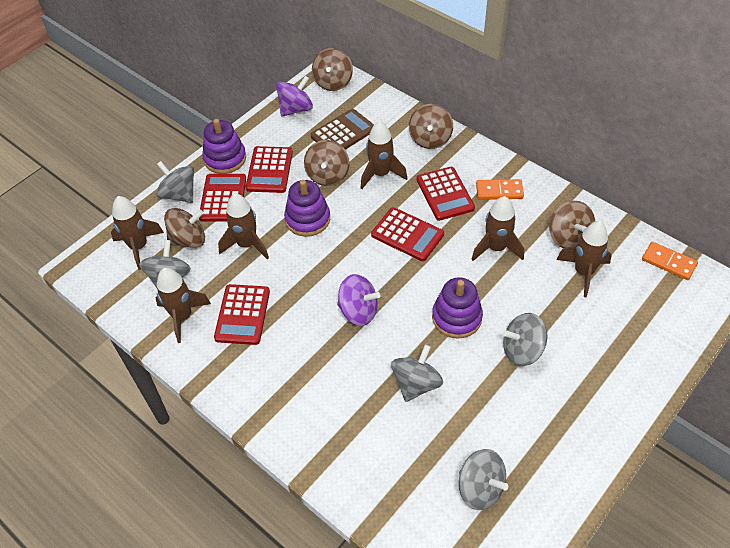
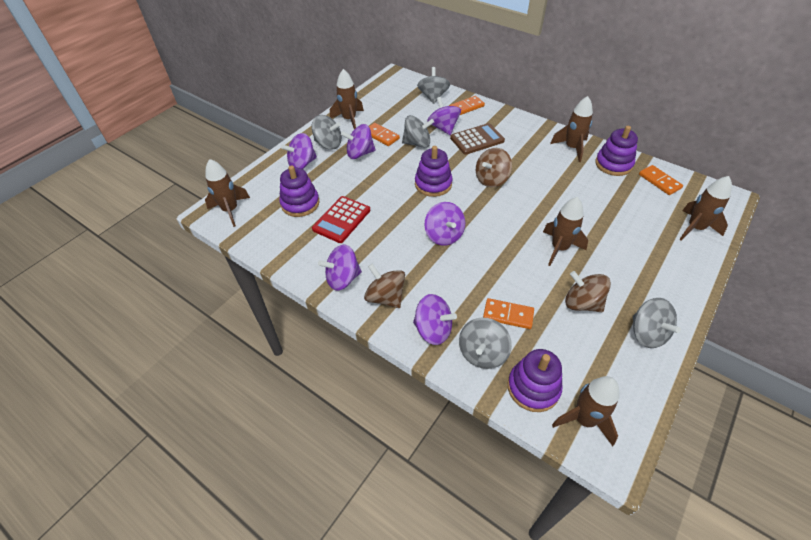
brown spinning top: [164,208,205,248] [304,140,350,186] [312,48,353,91] [409,104,453,149] [549,201,595,249] = 5 -> [364,263,405,308] [476,148,512,187] [565,271,611,312] = 3
orange domino: [476,179,524,200] [642,242,698,280] = 2 -> [369,123,400,146] [449,96,485,115] [483,298,534,329] [639,165,683,195] = 4
purple spinning top: [276,76,313,117] [337,274,380,326] = 2 -> [281,133,317,169] [318,245,362,291] [341,124,376,159] [413,294,457,345] [425,202,465,246] [427,97,461,135] = 6
purple stacking toy: [202,119,246,174] [284,180,330,237] [432,278,483,339] = 3 -> [279,165,319,217] [415,146,453,197] [508,349,563,412] [595,126,638,176] = 4
red calculator: [199,174,246,221] [214,284,270,345] [246,146,293,193] [371,207,444,261] [416,167,475,221] = 5 -> [312,196,370,243] = 1

